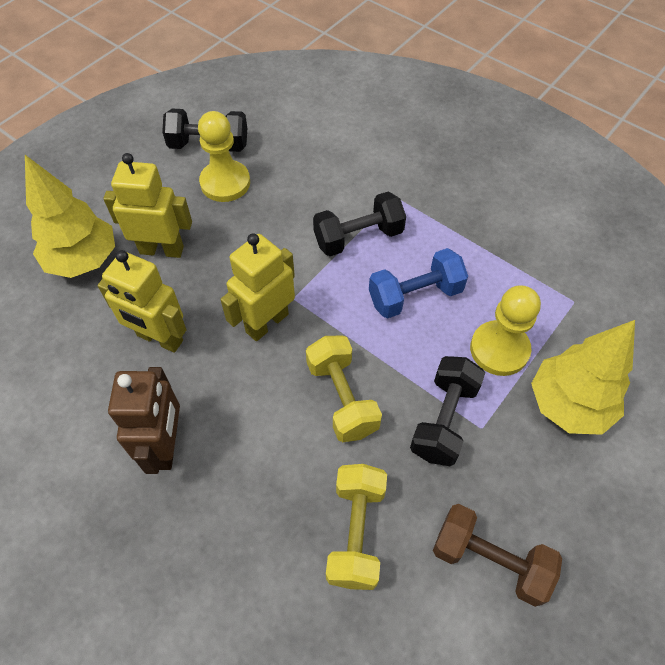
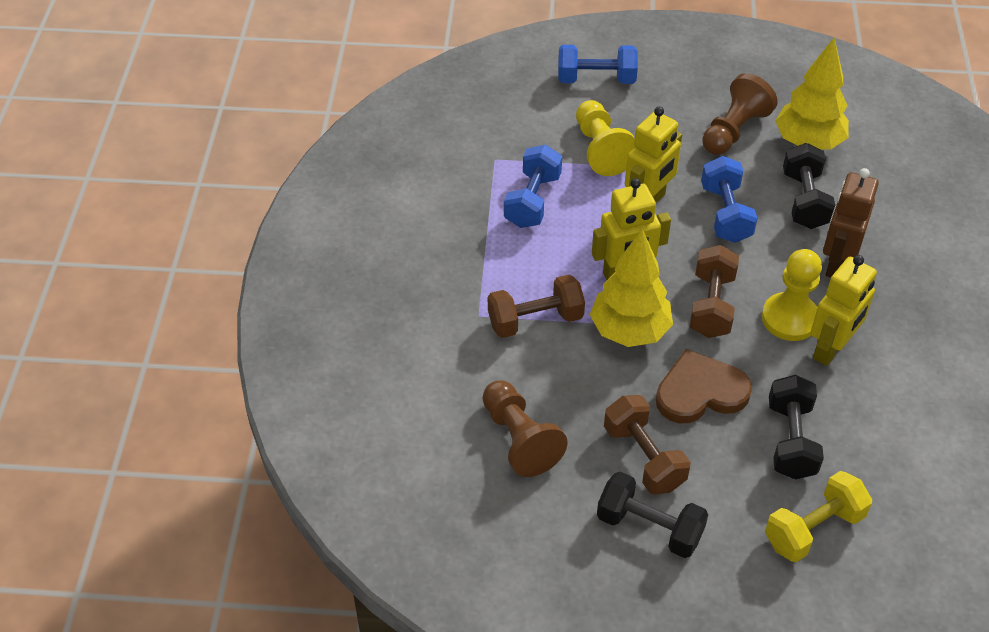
blue dumbbell: [369,248,468,319] = 1 -> [504,145,562,228] [558,45,638,84] [701,156,758,243] = 3
brown dumbbell: [433,504,562,607] = 1 -> [488,275,585,338] [604,395,691,495] [690,245,739,338] = 3
brown heart: none = 0 -> [656,349,752,423] = 1
brown pawn: none = 0 -> [483,380,568,477] [702,73,778,155] = 2
yellow dumbbell: [306,336,382,442] [326,464,387,590] = 2 -> [765,471,872,562] = 1

